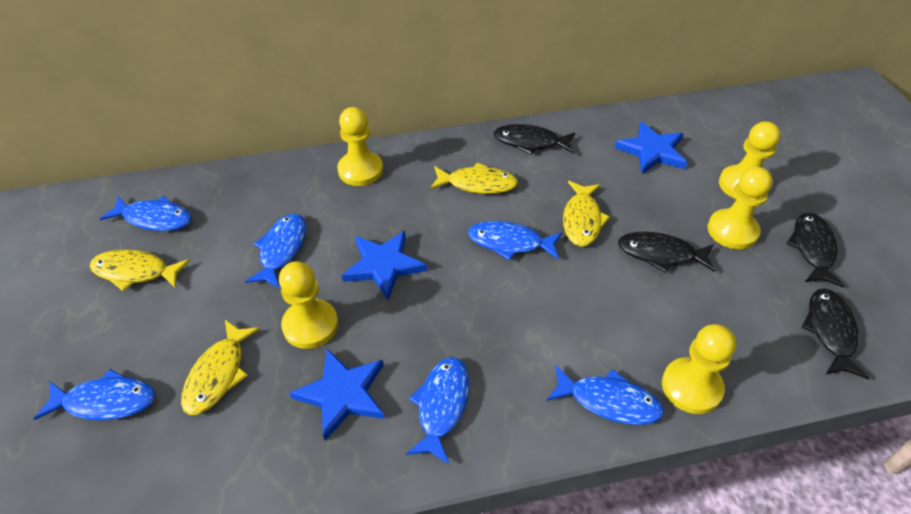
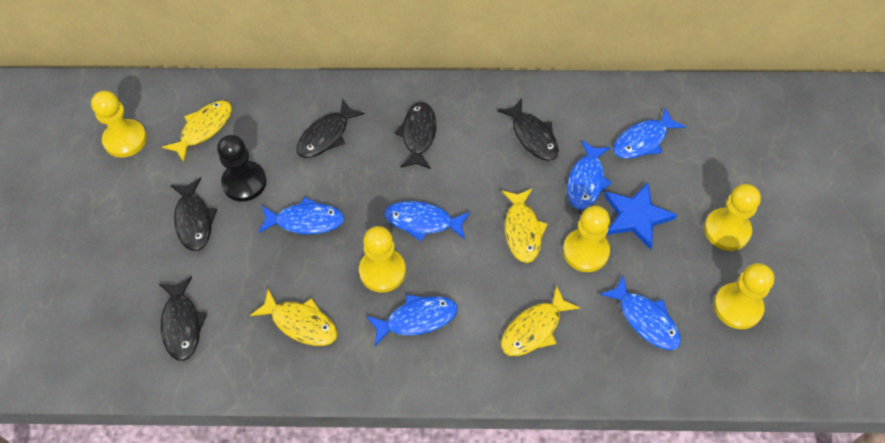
black fish: [494,124,575,155] [618,232,715,272] [786,213,844,287] [802,289,869,379] = 4 -> [159,276,207,361] [170,178,217,251] [297,100,365,158] [395,102,436,169] [497,99,559,161] = 5
black pawn: none = 0 -> [217,135,267,202] = 1
blue star: [289,349,385,441] [342,231,427,300] [614,122,687,174] = 3 -> [605,183,677,250] = 1

